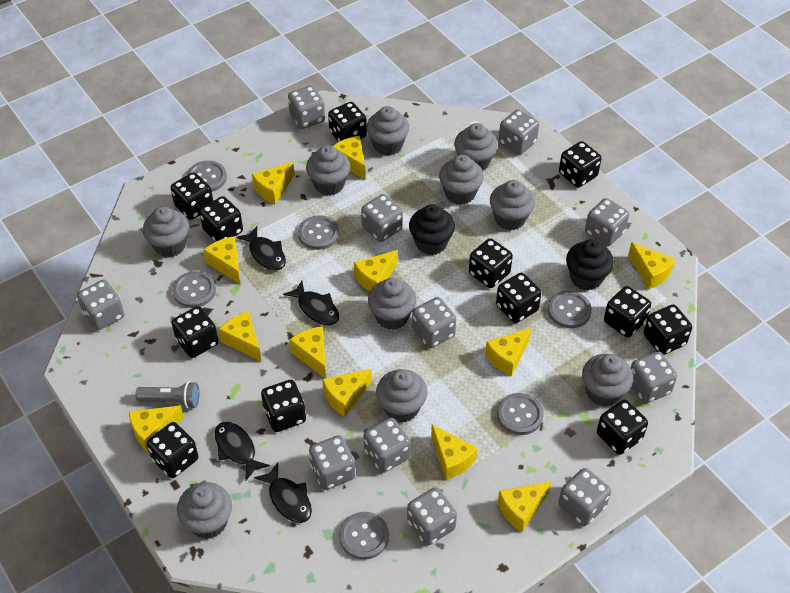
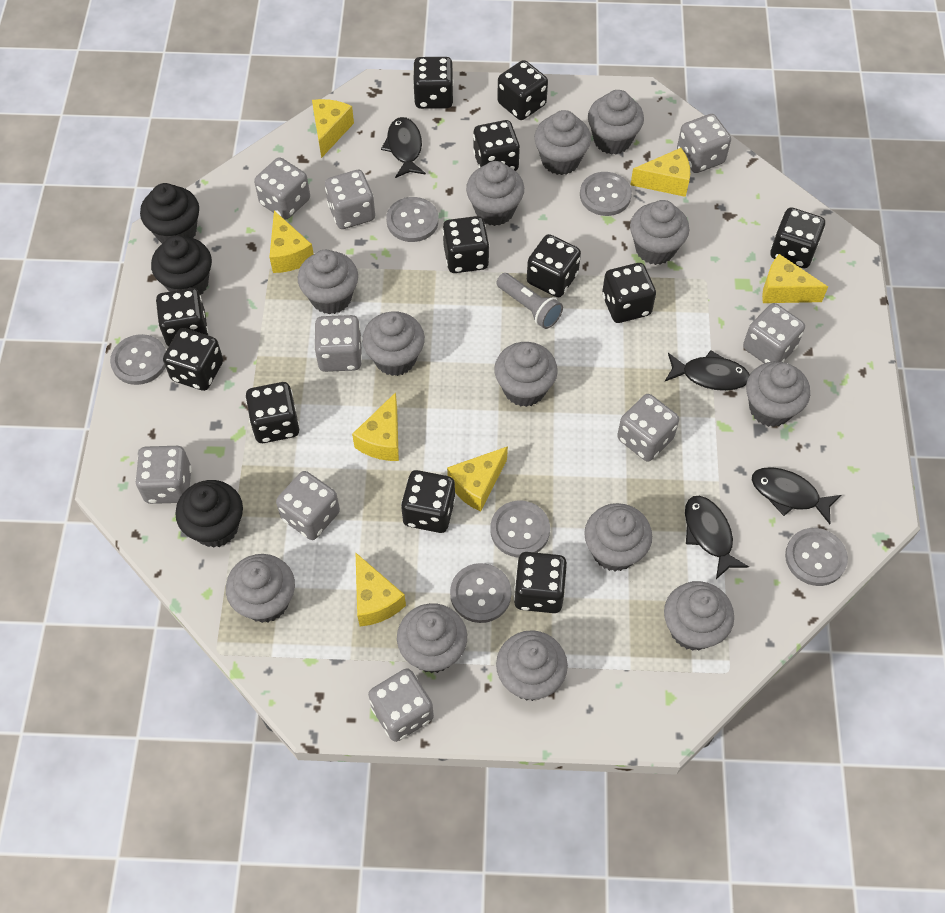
black cupcake: [409,204,455,255] [566,239,614,290] = 2 -> [140,183,199,243] [151,235,212,294] [175,480,243,548] = 3
grey cupcake: [143,207,189,258] [177,482,232,539] [306,145,350,195] [366,106,409,156] [368,278,416,330] [376,369,427,423] [439,155,484,205] [454,123,498,171] [490,180,535,230] [582,354,633,407] = 10 -> [226,554,295,623] [298,250,358,315] [362,311,425,376] [397,603,467,673] [466,161,524,226] [494,342,558,407] [496,630,568,701] [534,110,591,175] [584,503,652,571] [588,90,644,155] [630,200,689,265] [664,581,734,651] [746,361,810,427] = 13
grey dice: [77,280,124,330] [288,86,325,129] [309,435,355,490] [361,194,403,242] [364,417,411,473] [407,487,457,545] [412,297,456,348] [499,109,539,155] [559,468,611,526] [585,198,629,246] [631,352,677,403] = 11 -> [135,446,192,504] [254,157,310,219] [276,471,340,540] [314,315,362,372] [325,170,375,229] [368,668,434,742] [617,394,679,461] [677,114,731,173] [743,303,805,363] = 9
yellow cheese: [129,406,184,452] [203,236,240,284] [219,311,262,362] [252,162,295,204] [289,326,326,379] [322,369,372,417] [332,136,366,180] [354,250,398,292] [431,425,477,480] [485,328,531,376] [498,481,551,532] [628,242,675,289] = 12 -> [269,211,314,273] [312,99,354,158] [352,392,399,461] [355,552,406,627] [447,446,508,512] [630,148,690,197] [762,254,828,303] = 7

